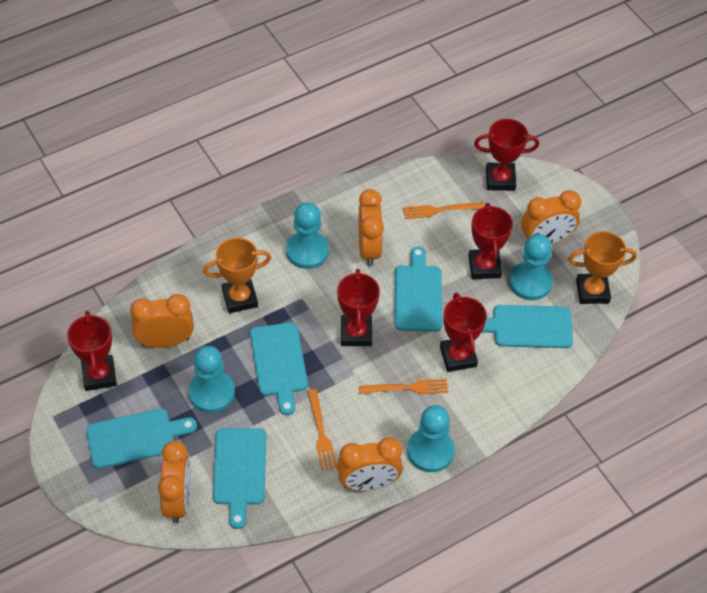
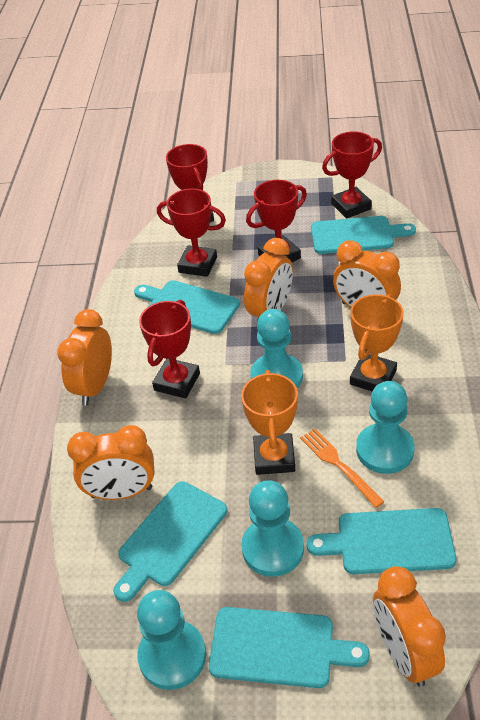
orange fork: [308,389,337,471] [359,379,448,394] [403,202,485,219] = 3 -> [300,429,385,508] = 1

